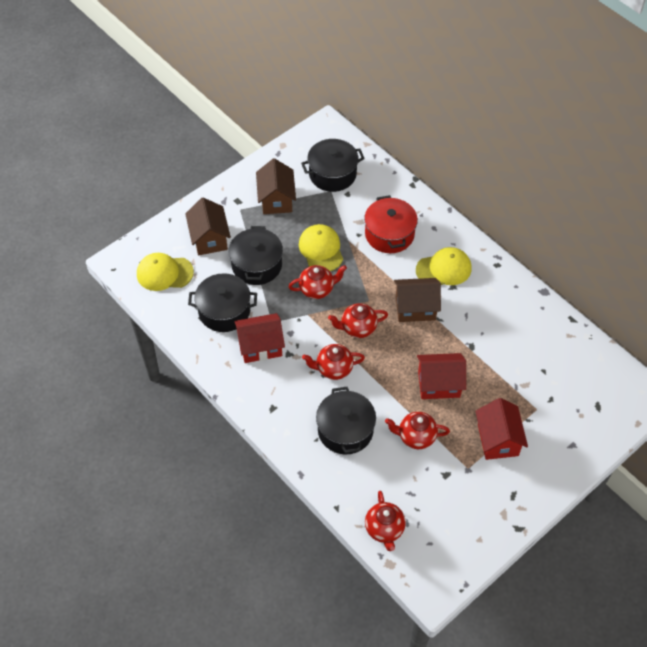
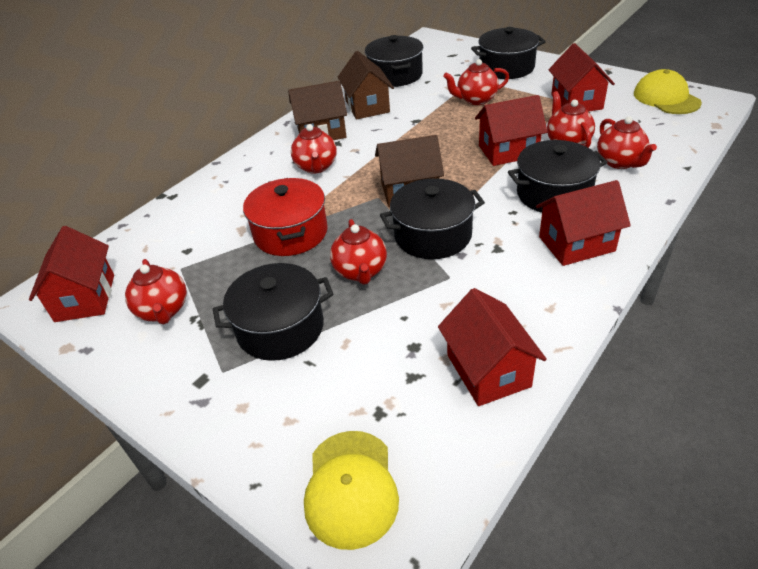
black pot: [188,273,257,332] [229,226,283,285] [301,139,365,192] [316,387,376,455] = 4 -> [213,263,333,361] [365,35,423,87] [380,178,485,259] [471,27,546,79] [508,140,608,213] = 5
red house: [234,313,285,363] [417,353,466,399] [476,398,528,460] = 3 -> [29,226,114,322] [438,288,547,406] [475,95,548,166] [536,180,631,266] [548,43,615,112] = 5
red teapot: [288,265,347,299] [302,344,365,380] [328,303,388,338] [365,491,406,551] [385,412,450,449] = 5 -> [125,259,187,324] [291,124,337,173] [330,219,387,285] [443,59,509,105] [547,91,595,148] [597,116,657,169] = 6
yellow cap: [137,253,194,291] [299,224,343,271] [416,247,472,285] = 3 -> [304,431,399,550] [634,69,702,114] = 2

